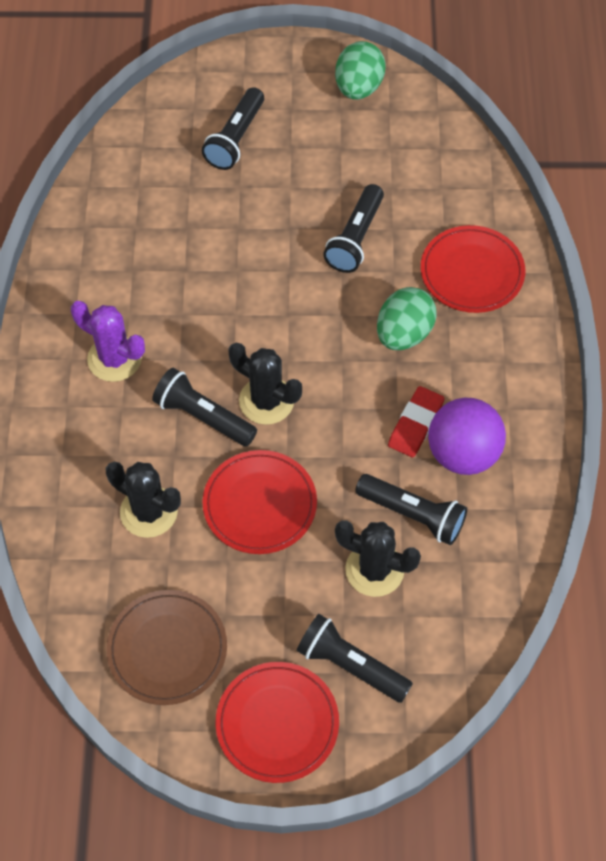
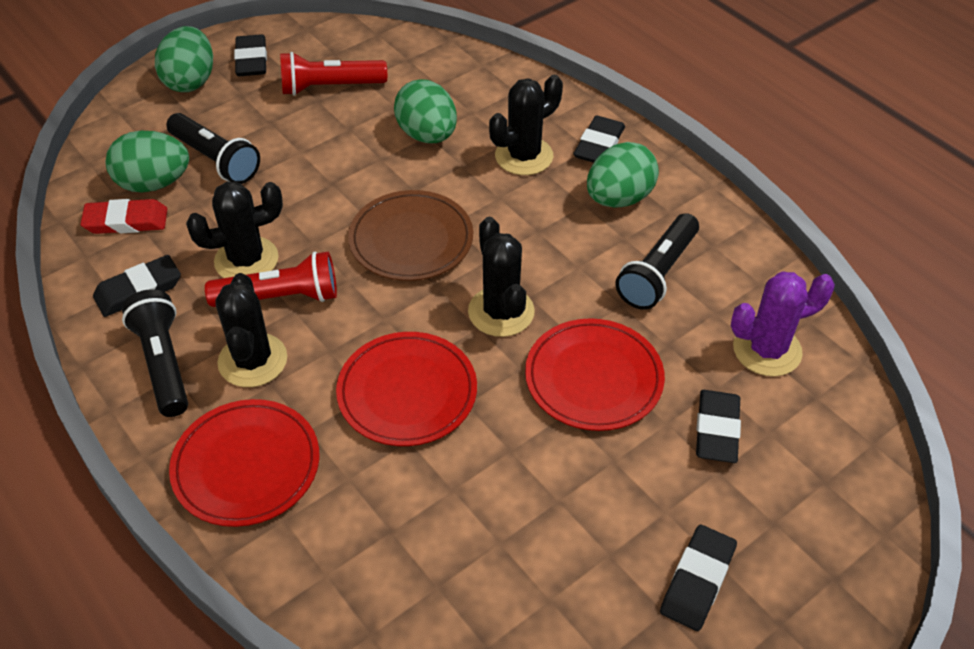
black cactus: [106,462,181,538] [228,343,302,425] [335,521,421,597] = 3 -> [186,182,283,278] [215,273,287,387] [468,217,535,337] [489,75,563,175] = 4
black eraser: none = 0 -> [93,255,181,317] [234,34,267,76] [573,115,625,163] [660,525,737,631] [696,390,741,463] = 5
black flashlight: [152,368,257,447] [202,87,264,170] [297,614,413,703] [323,184,384,273] [355,474,467,545] = 5 -> [122,289,188,417] [166,113,260,184] [615,213,699,310] = 3
green egg: [335,41,385,100] [377,287,437,350] = 2 -> [105,131,189,192] [155,26,213,92] [394,79,457,143] [587,142,659,208] = 4
purple ball: [428,398,506,475] = 1 -> none = 0
red flashlight: none = 0 -> [205,252,337,307] [280,52,387,96] = 2

